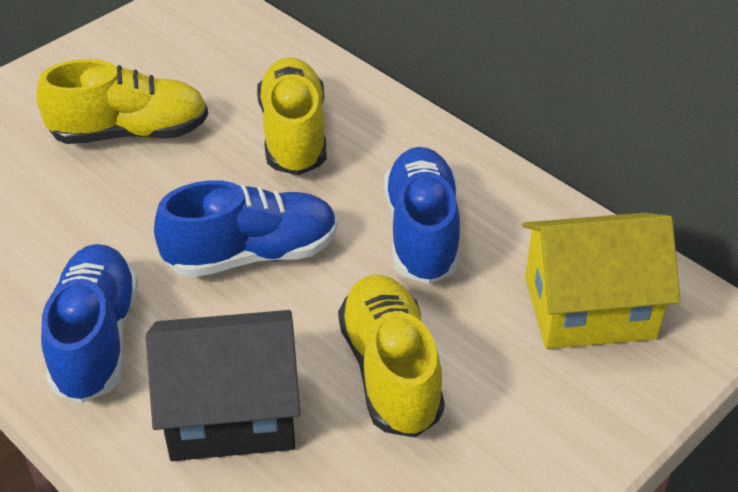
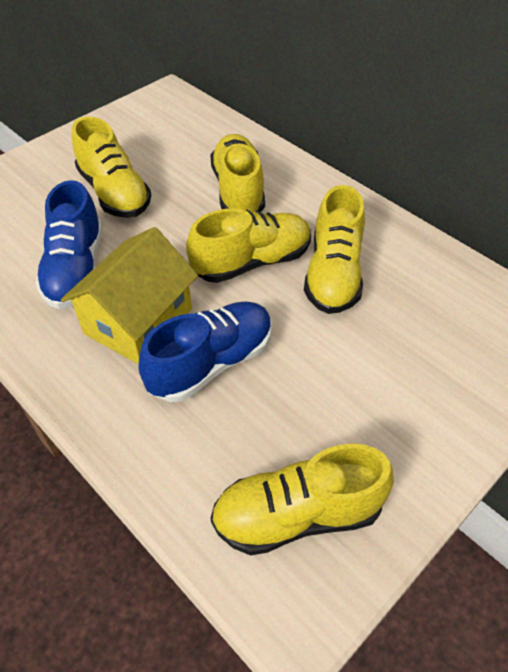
black house: [146,310,300,461] = 1 -> none = 0
blue shoe: [41,244,138,403] [154,180,337,278] [384,147,460,284] = 3 -> [35,180,103,309] [138,301,272,402] = 2
yellow shoe: [36,59,208,144] [257,57,327,175] [338,275,445,438] = 3 -> [72,117,151,218] [186,208,311,283] [210,134,265,212] [211,444,394,555] [304,185,365,314] = 5

